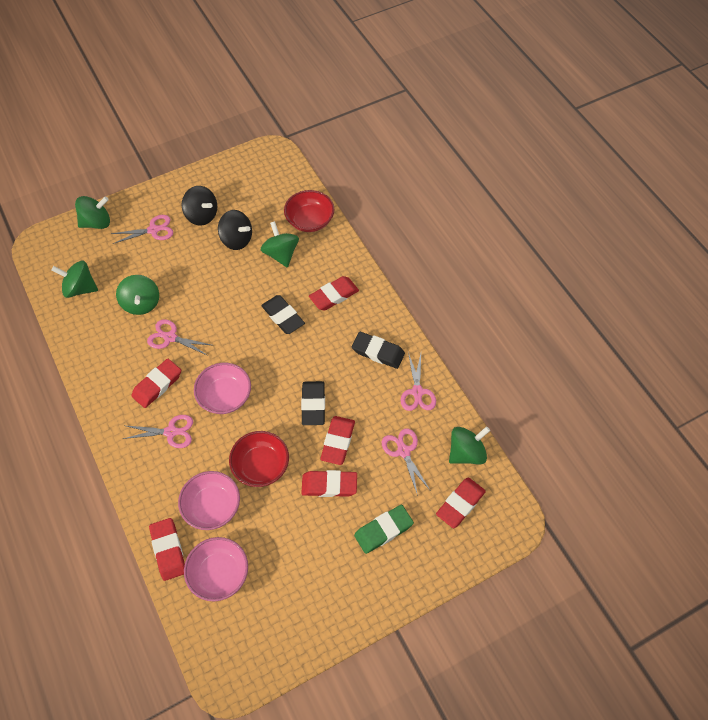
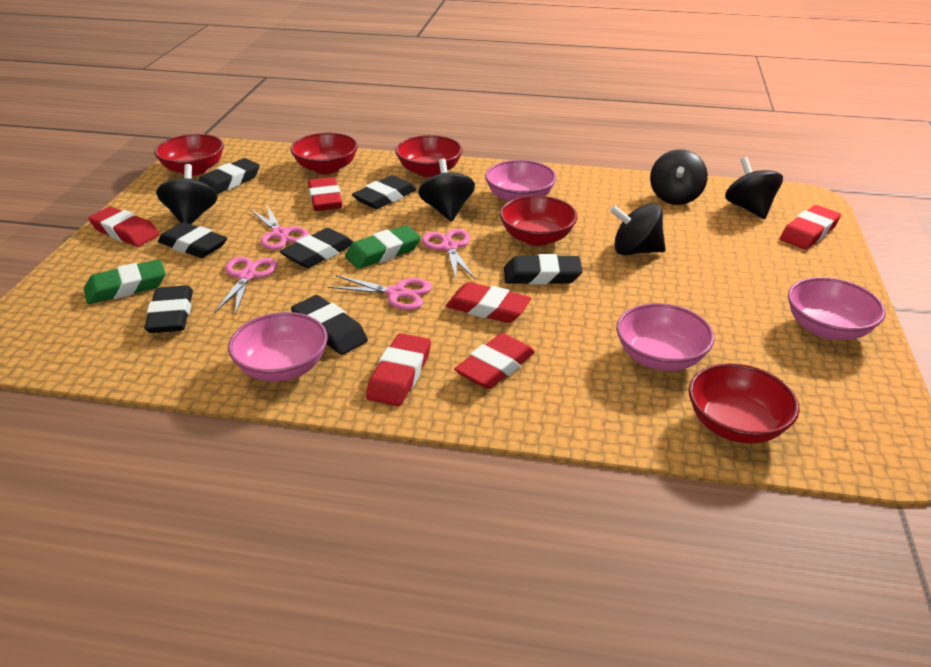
black eraser: [261,295,305,334] [301,381,325,425] [352,332,405,369] = 3 -> [144,285,193,333] [158,222,227,258] [198,158,260,194] [280,228,353,268] [291,295,368,355] [352,175,416,209] [504,254,583,285] = 7
black spinning top: [182,186,217,226] [218,210,252,250] = 2 -> [156,164,218,224] [418,159,475,222] [610,203,666,255] [650,149,708,205] [725,157,783,219] = 5
green eraser: [354,505,414,554] = 1 -> [84,259,166,304] [345,225,421,269] = 2
green spinning top: [51,261,98,298] [75,196,110,229] [116,275,159,315] [261,221,299,268] [449,426,490,465] = 5 -> none = 0
pink bowl: [178,471,240,530] [184,537,248,601] [194,363,251,414] = 3 -> [228,312,328,382] [485,160,557,202] [616,303,715,371] [788,277,886,340] = 4
pink scissors: [111,215,173,244] [123,415,193,448] [147,319,214,356] [382,428,430,496] [401,352,436,411] = 5 -> [214,257,277,315] [250,205,309,250] [328,275,432,310] [422,229,475,279] = 4
red bowl: [229,431,289,487] [284,190,334,232] = 2 -> [154,134,224,176] [290,133,358,174] [395,135,463,177] [500,195,578,246] [689,363,800,444] = 5

